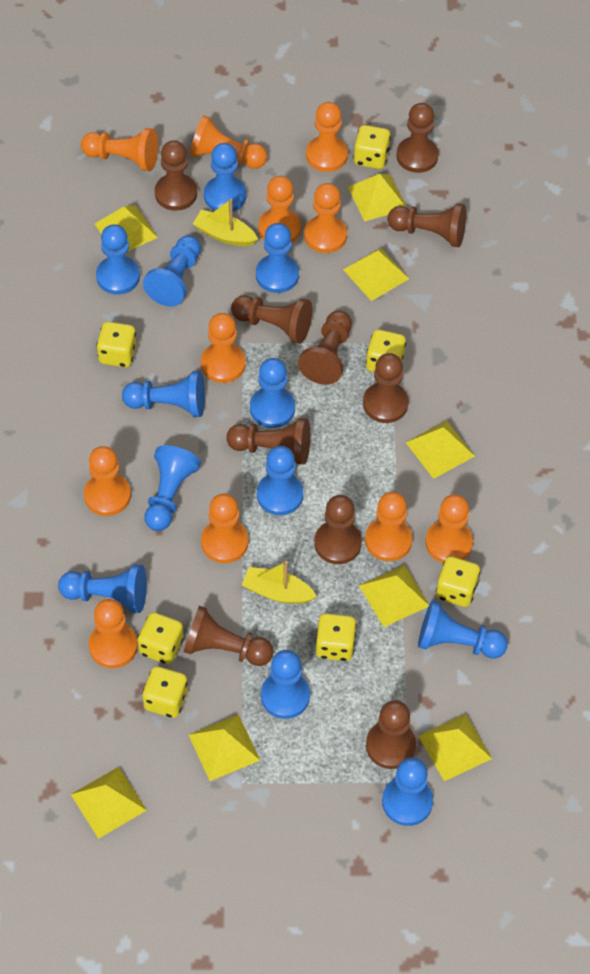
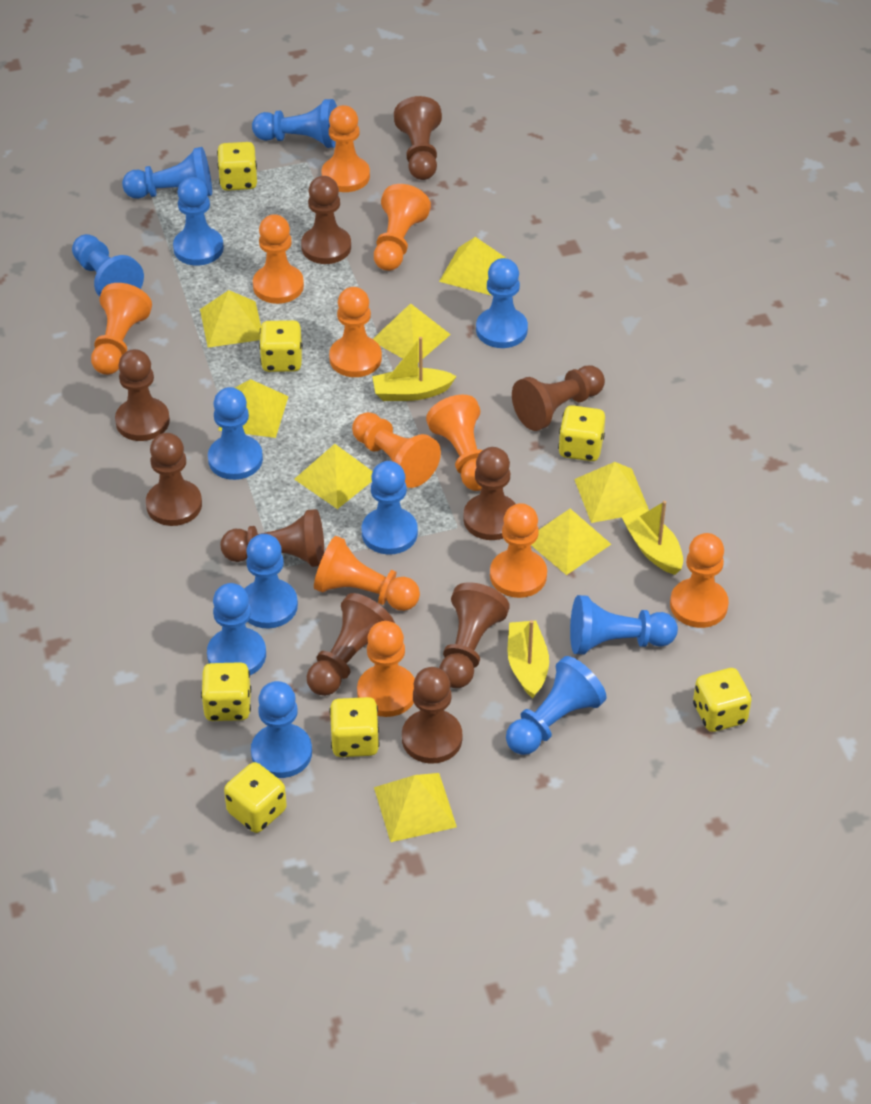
yellow boat: [193,199,258,246] [242,561,317,604] = 2 -> [372,337,457,401] [508,620,549,698] [621,501,683,575] = 3

